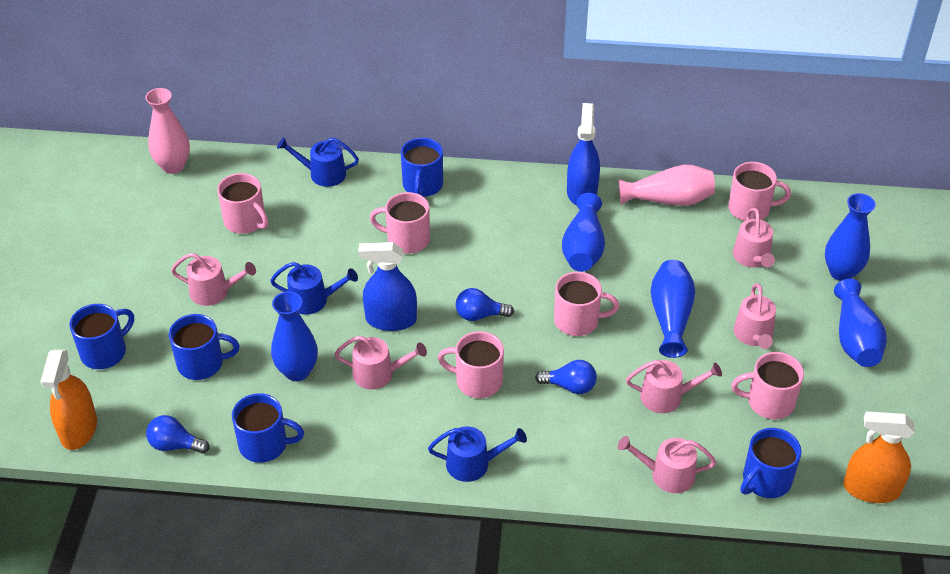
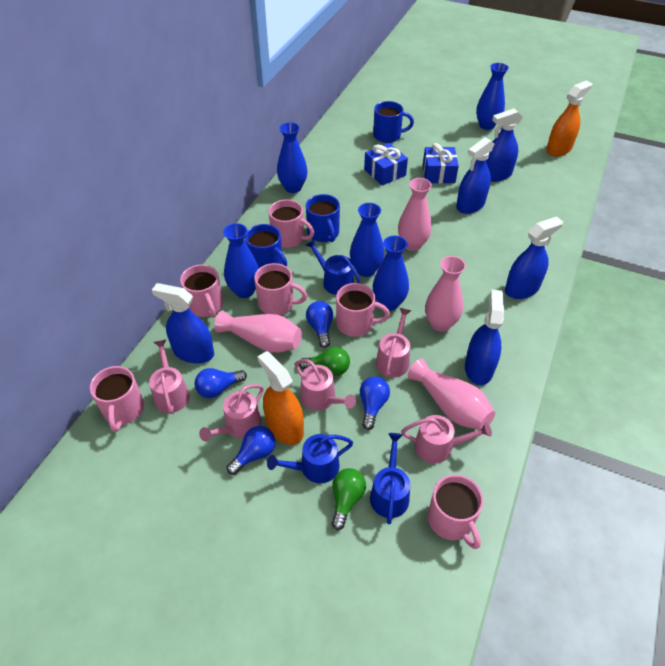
blue gift: none = 0 -> [364,143,408,185] [423,143,459,183] = 2
blue light bulb: [146,415,209,454] [456,288,514,321] [535,360,597,394] = 3 -> [195,368,247,398] [227,426,275,475] [306,301,333,348] [360,377,390,430] = 4
blue mug: [70,304,134,369] [169,314,240,380] [232,393,304,463] [401,138,443,197] [740,428,802,498] = 5 -> [245,224,287,268] [306,194,340,242] [373,101,414,143] = 3
blue spray bottle: [358,242,417,331] [567,103,600,205] = 2 -> [152,283,214,364] [456,137,494,214] [465,289,504,385] [486,108,522,182] [505,216,563,299] = 5
green light bulb: none = 0 -> [299,347,350,376] [332,468,366,530] = 2
pink vase: [145,88,190,174] [619,165,715,206] = 2 -> [215,310,302,353] [398,178,432,251] [408,359,495,430] [425,256,466,332] = 4
pink watering can: [171,253,256,306] [335,336,427,389] [618,436,716,493] [626,360,722,413] [733,208,775,267] [734,284,776,349] = 6 -> [149,340,190,414] [199,384,264,442] [294,359,356,411] [376,308,412,377] [401,415,492,463] = 5

